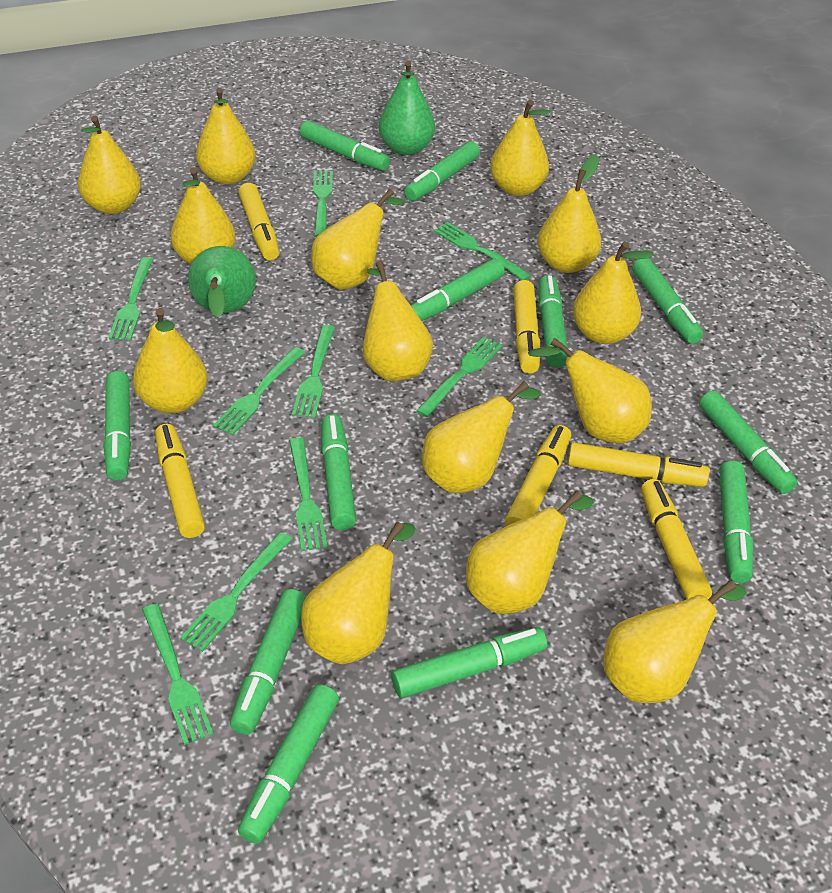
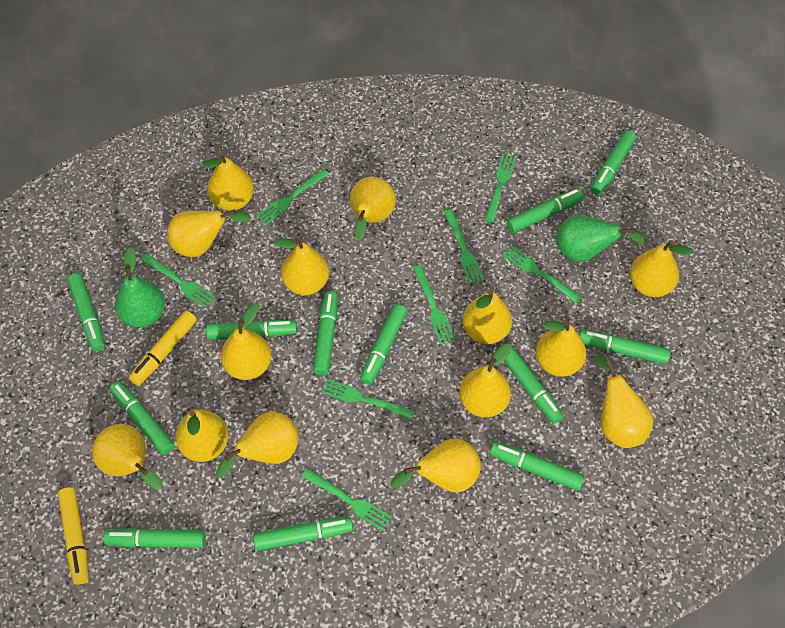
green fork: [109,257,153,341] [142,603,213,745] [180,532,292,652] [213,347,305,435] [289,437,327,551] [292,325,335,418] [313,171,333,237] [416,337,502,417] [434,222,531,280] = 9 -> [140,253,215,308] [257,169,329,225] [301,468,392,531] [321,379,415,420] [413,265,455,344] [444,209,484,284] [485,154,517,223] [503,246,581,303] = 8
yellow marker: [155,424,205,538] [238,183,279,260] [505,425,571,526] [513,280,540,374] [568,442,709,487] [641,479,712,599] = 6 -> [58,487,89,585] [129,311,197,386] = 2

